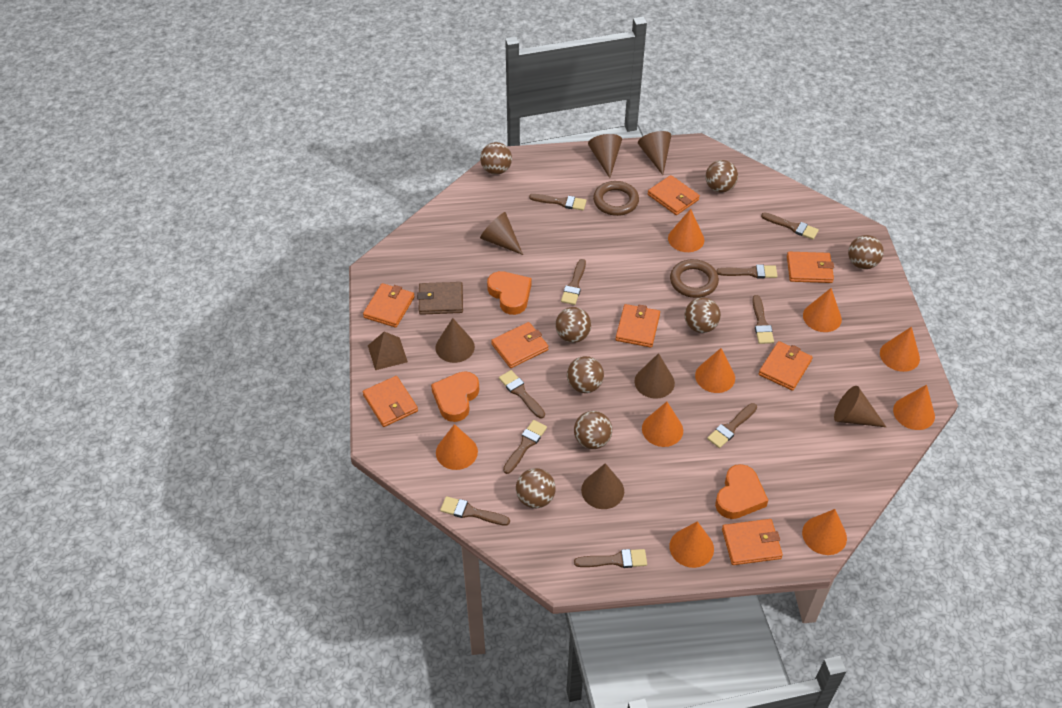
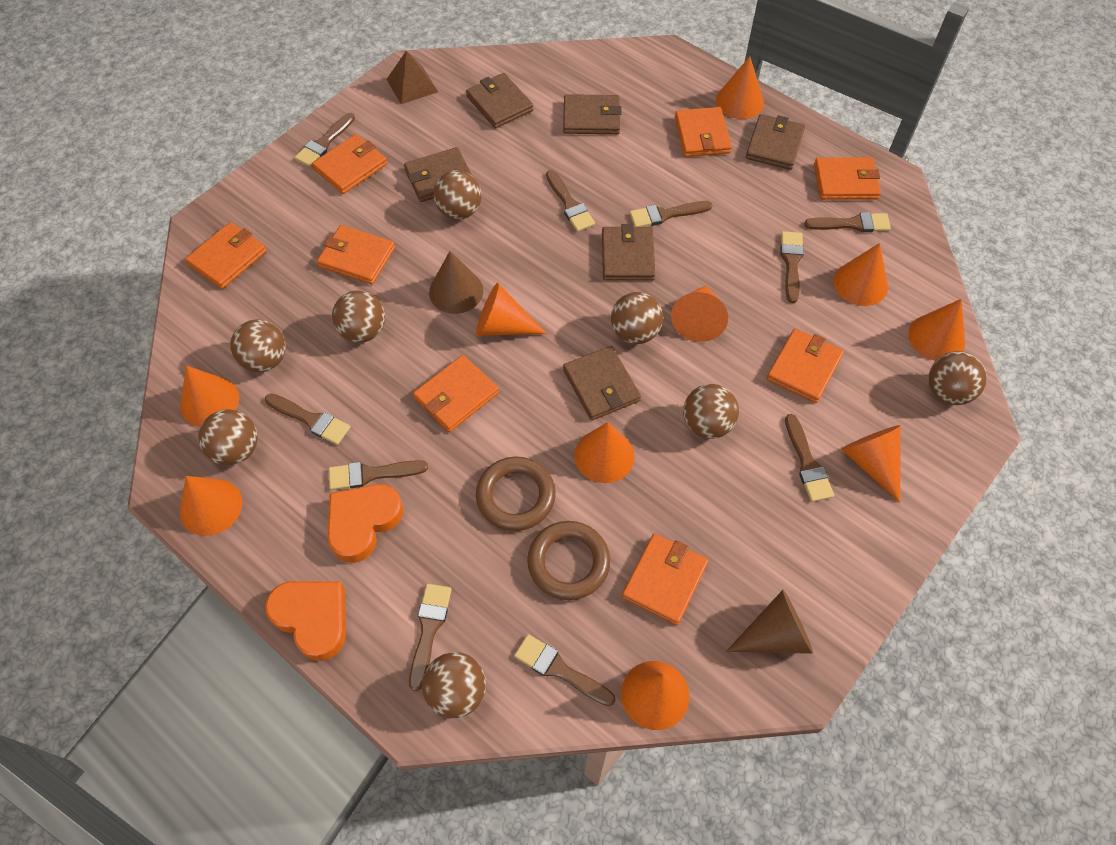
brown cone: [436,318,475,363] [480,212,523,255] [581,463,624,509] [588,134,622,178] [634,353,675,399] [638,131,671,175] [834,386,886,427] = 7 -> [429,251,483,314] [726,590,813,654] = 2
brown wallet: [417,282,463,315] = 1 -> [404,147,472,202] [466,73,533,129] [563,94,622,134] [563,346,641,421] [602,224,655,281] [746,114,805,170] = 6
orange cone: [436,424,478,470] [642,402,683,447] [668,209,704,252] [669,521,714,568] [695,348,735,393] [802,509,847,555] [803,288,842,332] [880,327,920,372] [893,385,935,430] = 9 -> [180,365,239,427] [180,476,242,536] [476,283,547,336] [574,422,635,483] [621,661,689,730] [671,286,728,342] [716,56,764,119] [833,243,888,306] [841,425,901,503] [908,299,965,361] = 10
orange heart: [431,371,479,422] [487,271,531,315] [715,464,768,519] = 3 -> [265,581,346,661] [327,484,404,563] = 2

